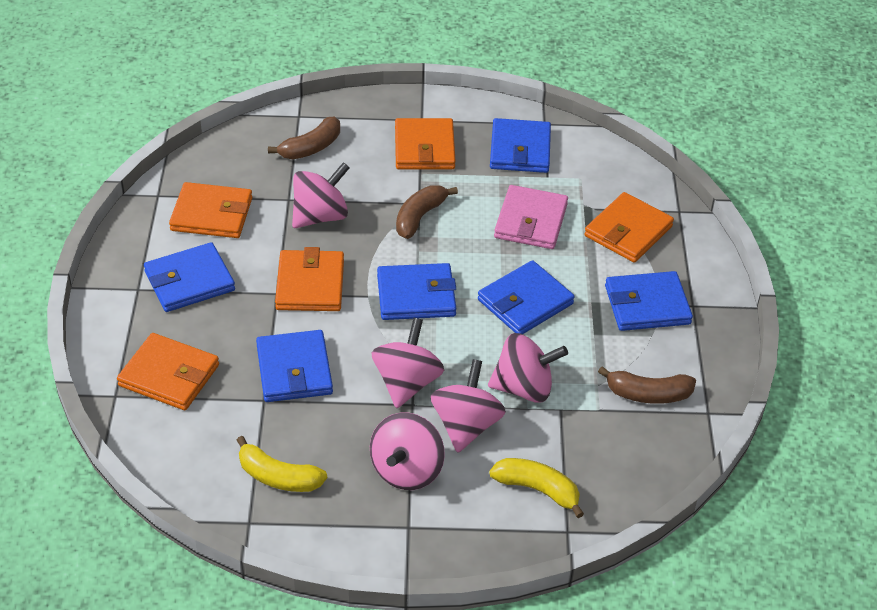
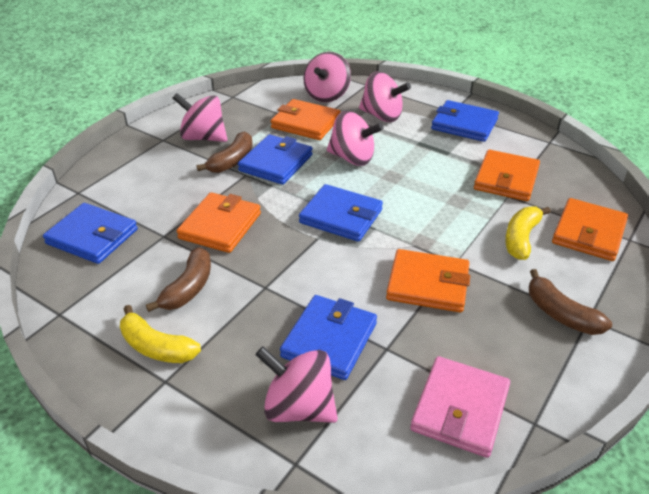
blue wallet: [144,242,235,312] [256,330,333,402] [377,263,456,320] [478,260,575,334] [490,118,551,173] [605,271,693,331] = 6 -> [43,203,138,264] [238,135,313,185] [280,295,377,380] [299,184,383,242] [431,100,499,142] = 5

